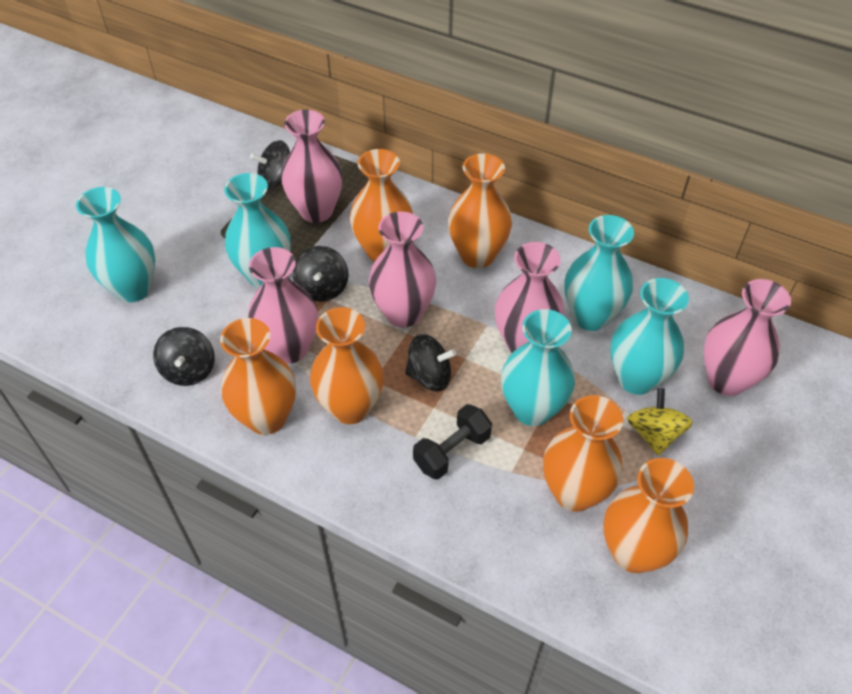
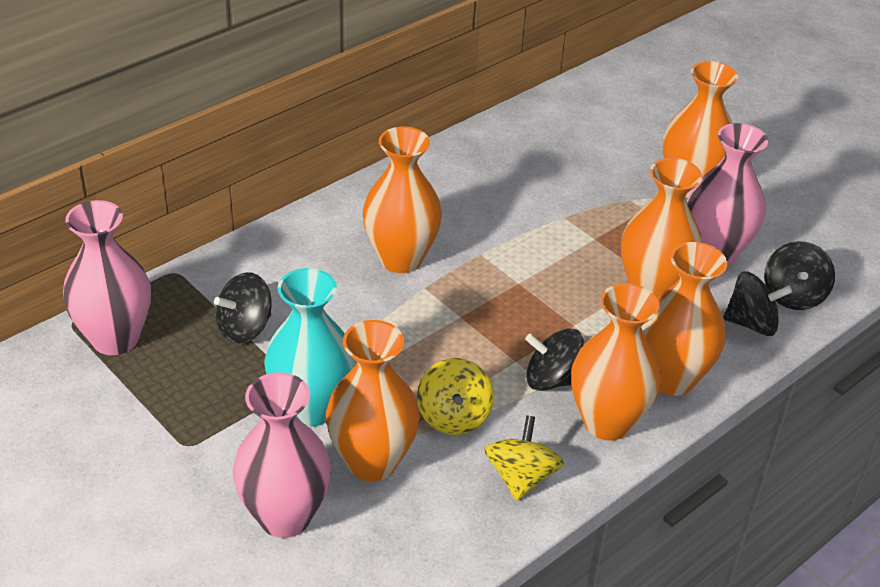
black dumbbell: [413,404,492,479] = 1 -> none = 0
pink vase: [248,247,318,364] [281,110,343,223] [369,211,436,328] [495,242,564,353] [703,279,791,396] = 5 -> [63,200,151,355] [233,372,331,538] [687,123,769,266] = 3
turquoise vase: [76,187,155,302] [224,173,291,288] [501,309,575,426] [564,215,634,331] [610,278,689,395] = 5 -> [264,268,355,427] = 1
yellow spinning top: [627,388,693,455] = 1 -> [417,358,494,435] [484,415,564,501] = 2

